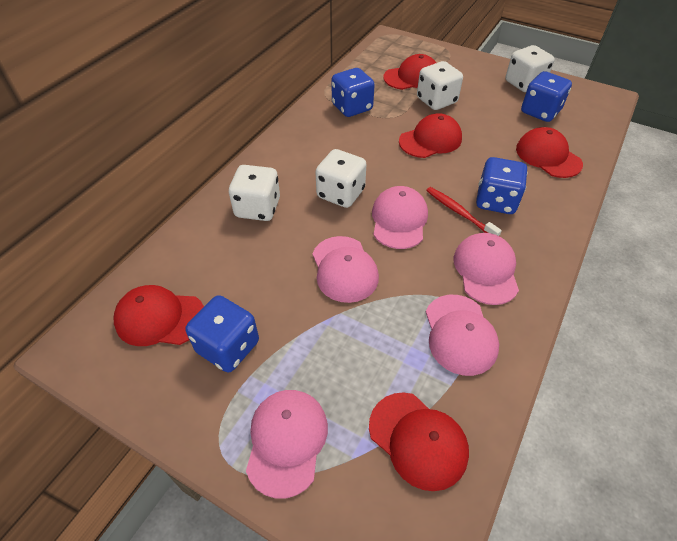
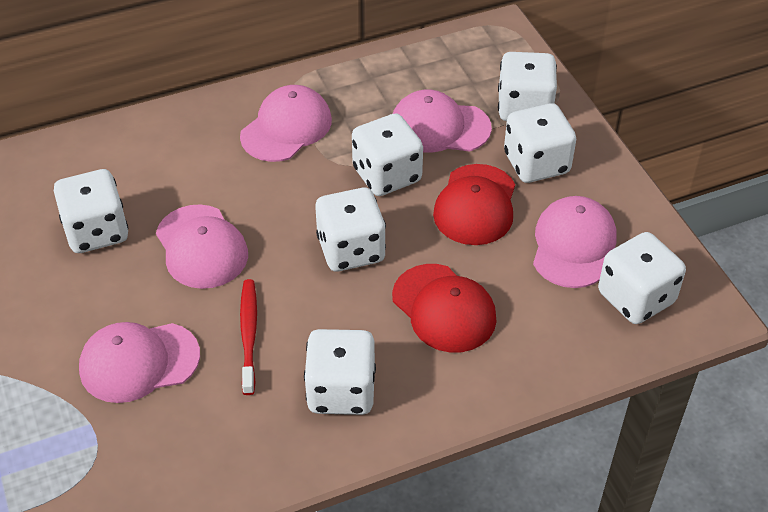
blue dice: [185,295,259,373] [331,68,375,117] [476,157,528,214] [521,71,572,122] = 4 -> none = 0
red cap: [114,285,204,346] [369,392,469,491] [383,54,436,90] [399,113,462,158] [516,127,583,178] = 5 -> [392,264,497,353] [433,164,515,245] = 2
white dice: [229,165,280,221] [315,149,367,208] [417,61,463,110] [506,45,554,92] = 4 -> [54,169,128,253] [304,329,376,415] [315,188,386,272] [352,113,423,196] [498,52,557,121] [504,103,576,183] [598,232,686,324] = 7

